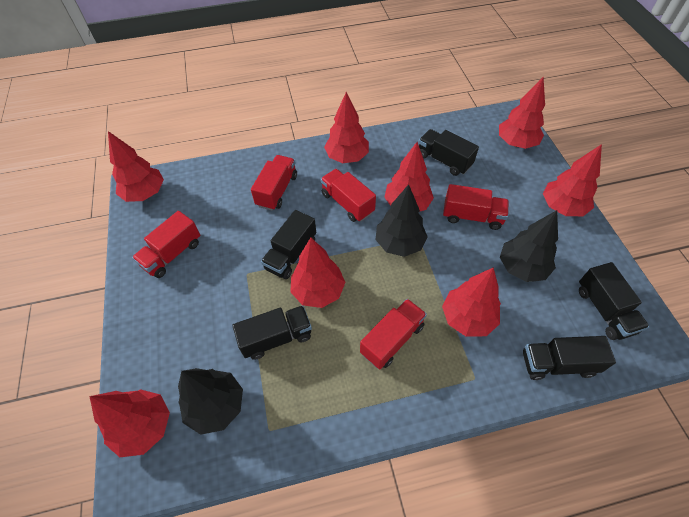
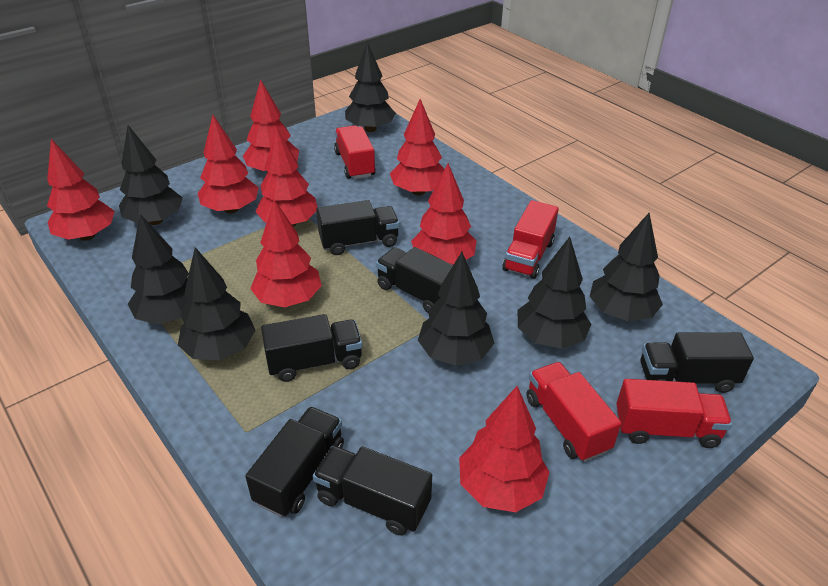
black tree: [178,368,243,435] [376,184,428,257] [500,210,558,282] = 3 -> [119,125,183,225] [128,214,189,325] [178,247,256,360] [345,42,396,132] [418,252,494,366] [518,237,591,349] [590,213,663,321] = 7
black truck: [233,306,312,360] [261,210,316,279] [418,129,479,176] [523,336,616,380] [579,262,649,340] = 5 -> [245,407,344,517] [261,314,362,382] [313,446,432,535] [316,200,399,255] [376,247,453,313] [640,332,754,393] = 6
red truck: [132,211,200,278] [251,155,297,211] [320,169,376,222] [360,299,427,370] [443,184,509,230] = 5 -> [334,125,375,179] [502,200,559,279] [526,362,621,462] [616,379,732,448] = 4

